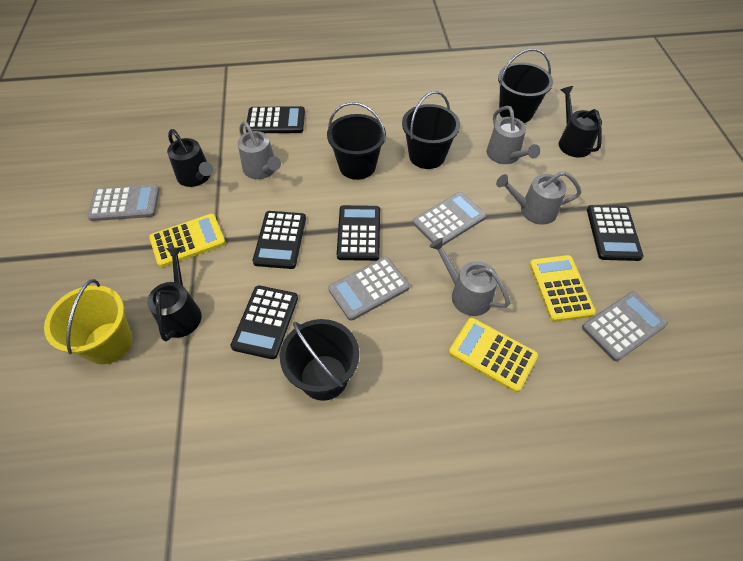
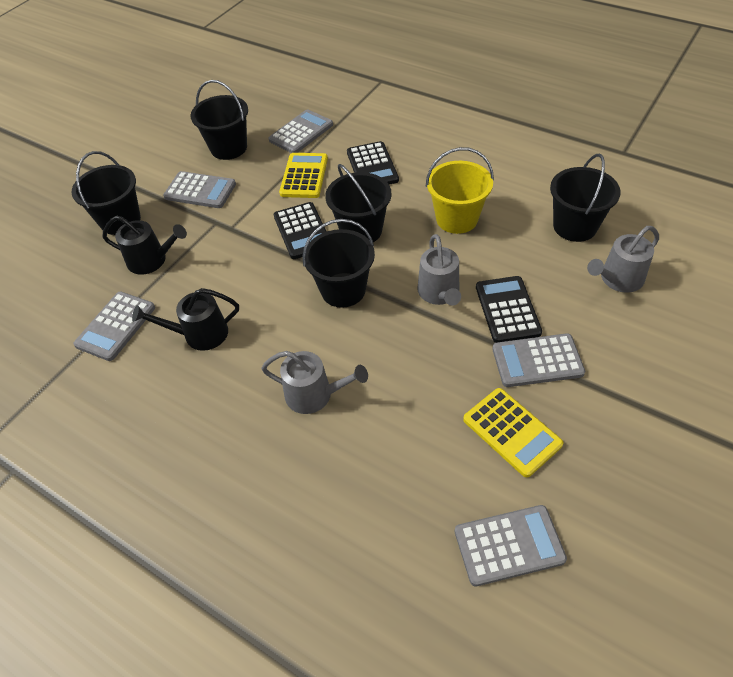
black bucket: [280,319,359,401] [327,102,386,180] [402,91,460,169] [498,49,553,123] = 4 -> [72,151,141,235] [191,80,248,160] [302,219,375,308] [325,164,392,242] [550,154,621,242] = 5
black calculator: [230,286,298,359] [245,106,305,133] [253,211,306,269] [337,205,380,261] [587,205,644,261] = 5 -> [274,202,327,259] [347,141,399,185] [476,276,542,343] = 3
black watering can: [147,247,202,342] [167,129,213,187] [559,86,602,157] = 3 -> [102,216,187,275] [132,288,239,351] = 2
grey calculator: [87,184,160,221] [328,257,410,321] [413,192,486,246] [582,291,668,361] = 4 -> [73,292,155,361] [163,171,236,208] [269,109,333,153] [455,505,567,586] [492,333,585,387] = 5
grey watering can: [237,121,281,179] [429,238,510,316] [487,106,540,164] [496,171,581,225] = 4 -> [261,351,368,414] [417,234,461,305] [587,226,659,293] = 3
yellow calculator: [149,214,226,267] [449,318,538,392] [529,255,596,322] = 3 -> [279,153,328,198] [463,388,563,478] = 2

